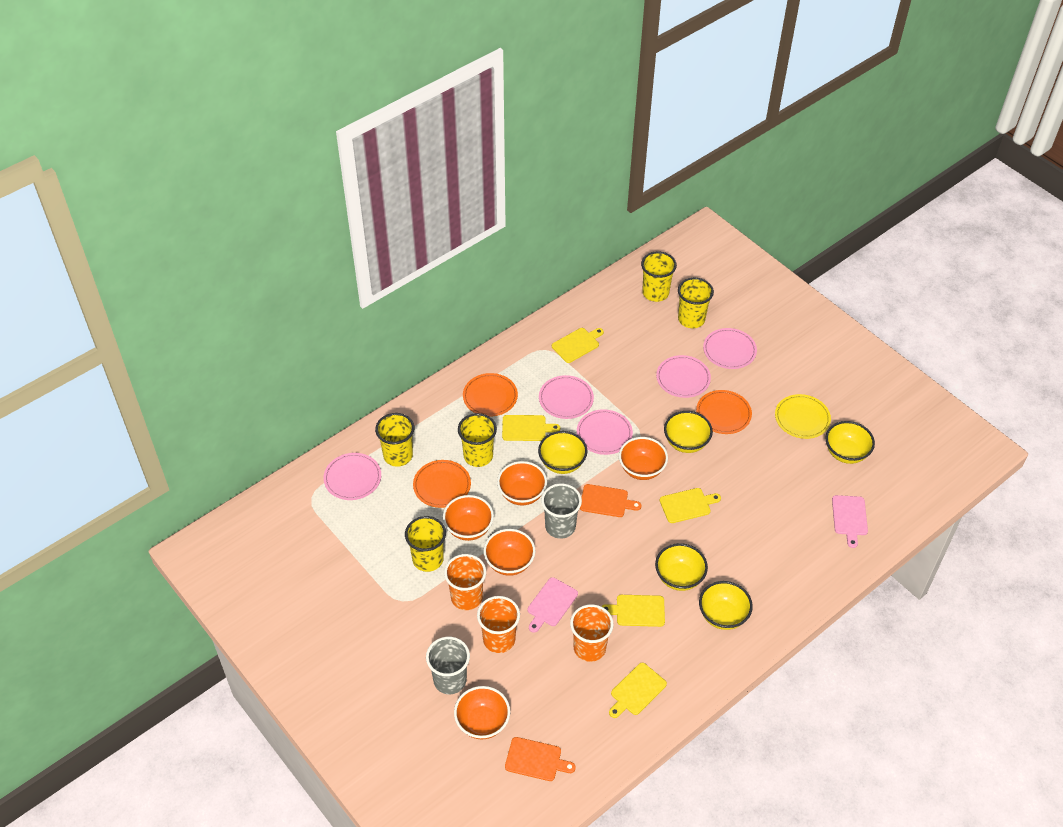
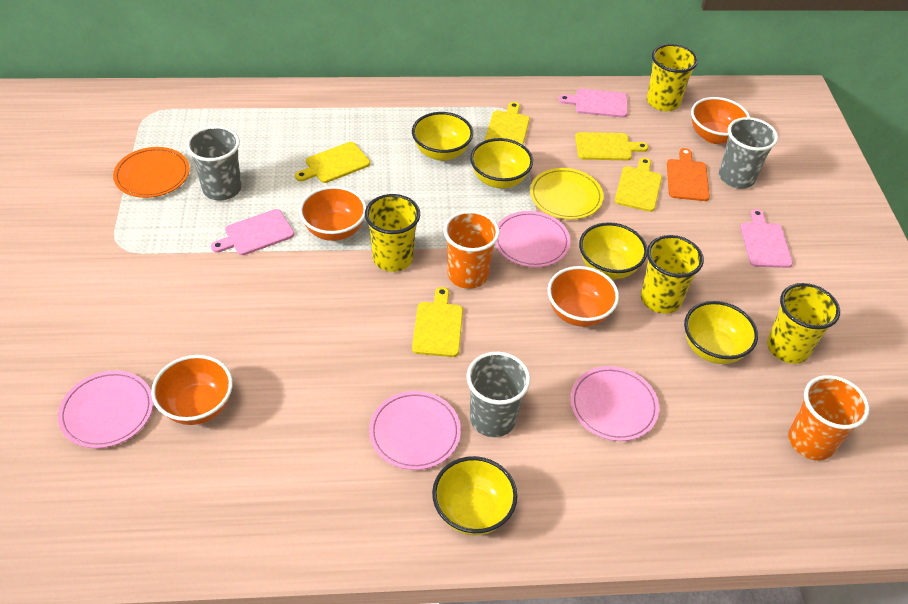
grey cup: [426,637,470,694] [541,484,582,539] = 2 -> [186,126,242,200] [466,351,531,437] [719,117,778,189] = 3
orange bowl: [443,495,494,541] [454,686,510,739] [483,529,536,576] [497,461,547,505] [619,437,668,480] = 5 -> [151,355,233,425] [299,186,367,241] [548,266,619,327] [691,97,750,144] = 4
orange cup: [444,554,486,610] [477,596,520,653] [570,604,614,662] = 3 -> [443,210,500,289] [788,375,870,461] = 2
orange cutting board: [505,737,575,781] [580,484,641,517] = 2 -> [667,148,710,201] = 1
orange plate: [413,460,471,508] [463,373,518,417] [696,390,752,434] = 3 -> [113,147,190,198] = 1
pink cutting board: [528,577,578,633] [832,495,868,548] = 2 -> [211,209,294,255] [558,88,628,118] [740,209,793,268] = 3
pink plate: [324,453,381,500] [539,375,594,419] [577,409,633,455] [656,355,711,398] [703,328,757,369] = 5 -> [58,371,153,448] [369,391,461,470] [495,211,571,267] [570,366,659,441] = 4
yellow cup: [375,413,414,467] [405,516,446,572] [458,413,497,467] [641,251,677,302] [678,278,714,328] = 5 -> [365,194,420,272] [641,235,704,314] [647,44,698,111] [767,283,840,364] = 4

